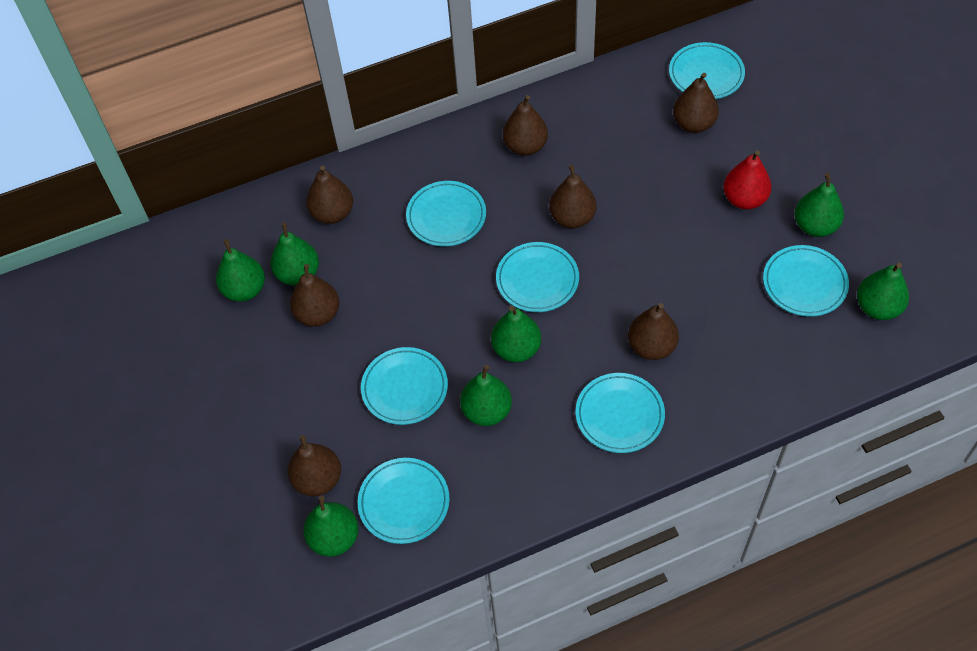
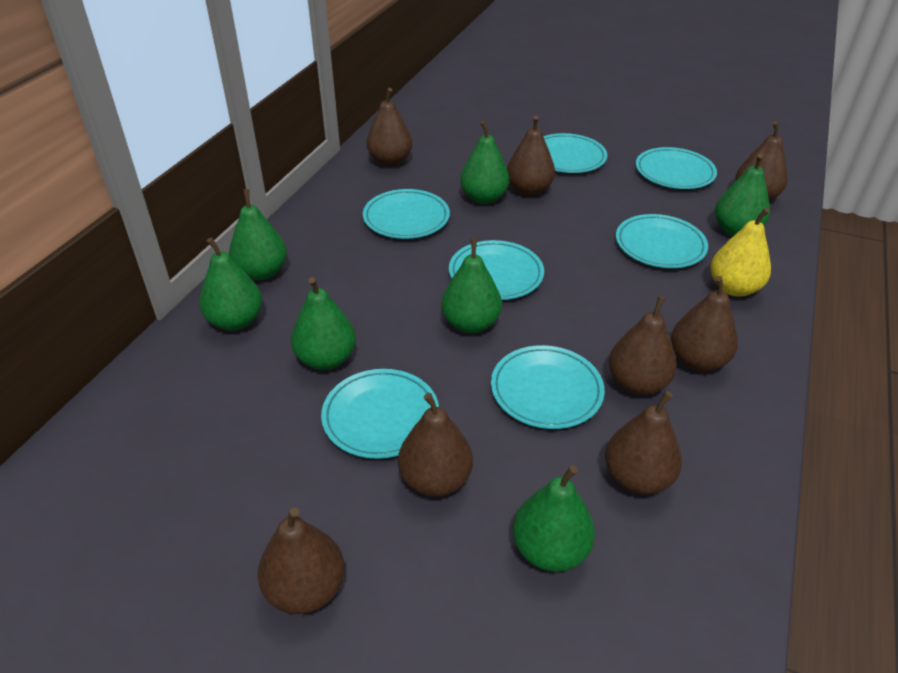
brown pear: [288,435,341,496] [290,264,340,327] [306,166,353,224] [503,95,548,156] [549,165,596,228] [628,303,679,360] [673,73,719,133] = 7 -> [258,507,345,614] [367,88,412,166] [398,393,473,497] [507,115,555,196] [605,391,682,495] [609,296,677,395] [671,276,738,372] [735,121,788,201] = 8
red pear: [723,150,772,209] = 1 -> none = 0
yellow pear: none = 0 -> [711,208,771,297] = 1

